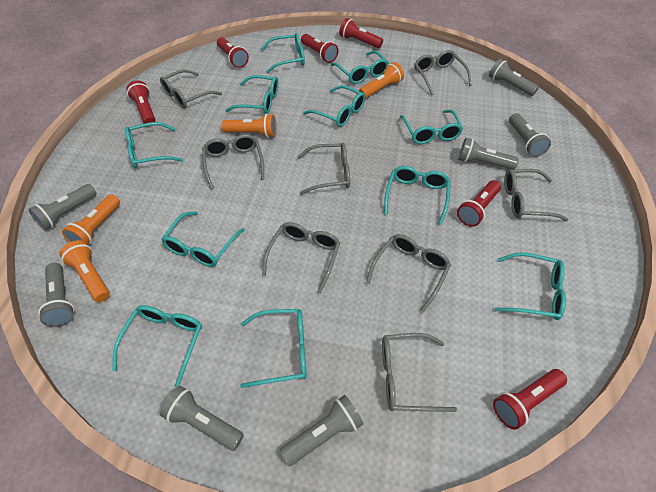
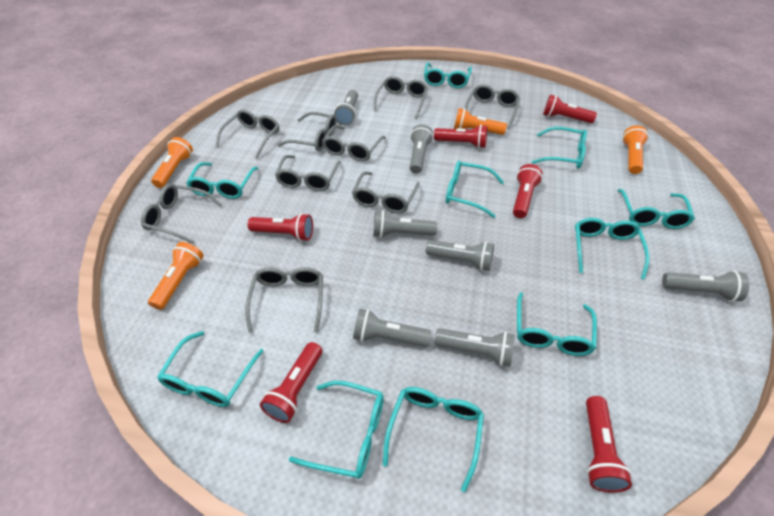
grey glasses: [160,69,222,109] [202,134,264,189] [262,222,340,293] [297,143,350,195] [366,234,451,313] [382,333,457,412] [414,50,472,95] [504,169,568,221] = 8 -> [141,184,222,244] [216,109,280,159] [245,267,323,333] [275,155,341,191] [278,112,337,151] [322,125,386,162] [352,171,420,213] [373,76,428,119] [465,84,520,129] = 9
turquoise glasses: [113,305,202,388] [125,122,183,168] [161,211,245,267] [225,75,279,114] [240,309,307,388] [261,33,305,73] [303,85,366,127] [331,51,389,84] [384,166,450,225] [400,110,463,144] [495,252,566,320] = 11 -> [157,331,263,407] [186,162,259,199] [289,381,384,479] [383,387,484,492] [424,62,472,88] [446,161,504,218] [517,292,597,356] [532,127,587,169] [575,218,650,280] [617,189,695,229] = 10

